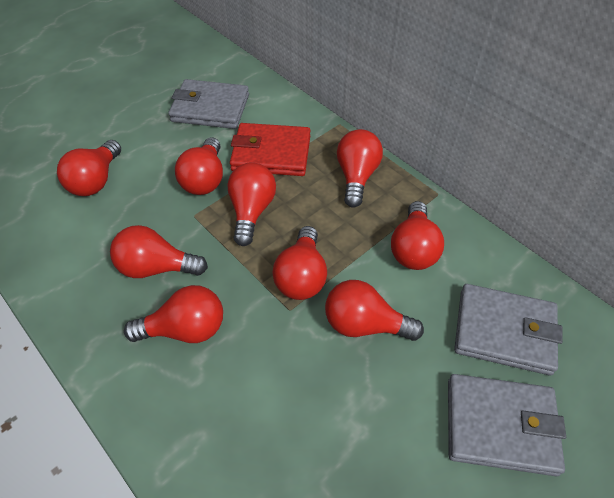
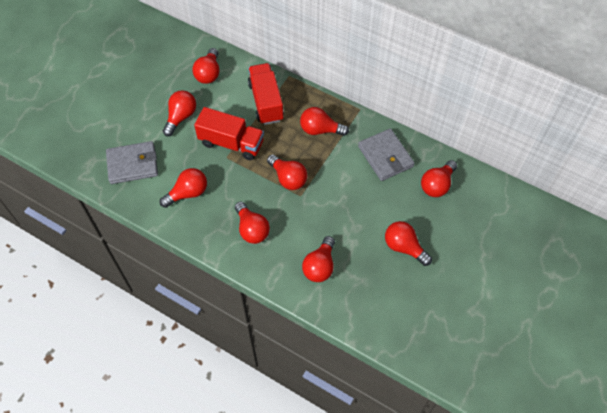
grey wallet: [168,79,249,129] [448,374,566,477] [454,284,563,375] = 3 -> [106,141,158,184] [358,129,415,181] = 2
red truck: none = 0 -> [194,107,264,160] [248,63,284,125] = 2
red wallet: [230,123,310,176] = 1 -> none = 0

